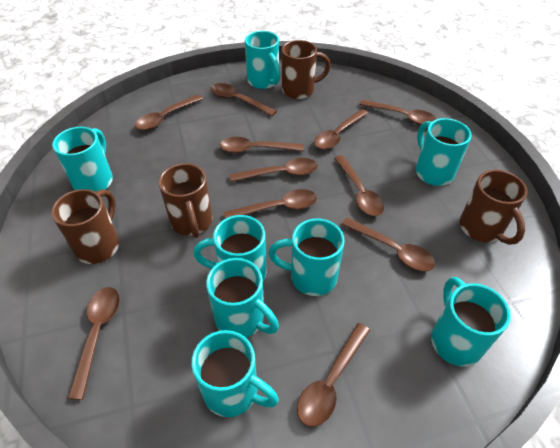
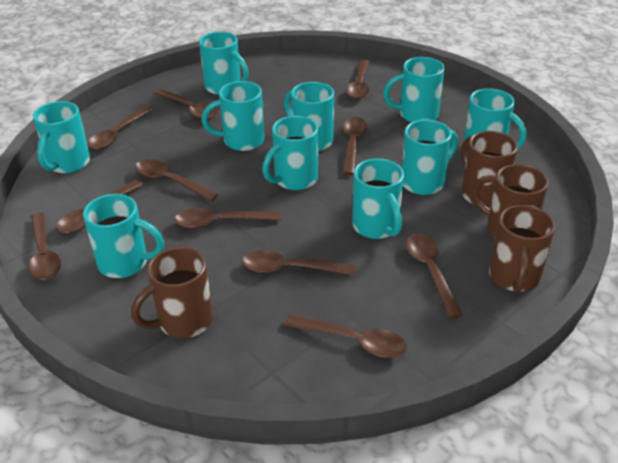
turquoise mug: [52,127,113,192] [191,330,279,417] [193,215,266,281] [206,258,279,338] [245,31,280,89] [268,218,345,296] [416,118,472,186] [431,277,511,367] = 8 -> [33,101,90,173] [83,194,164,278] [199,32,249,95] [201,81,264,151] [262,116,318,190] [284,82,334,151] [352,158,404,239] [383,57,445,122] [402,120,458,195] [464,88,527,149] = 10

